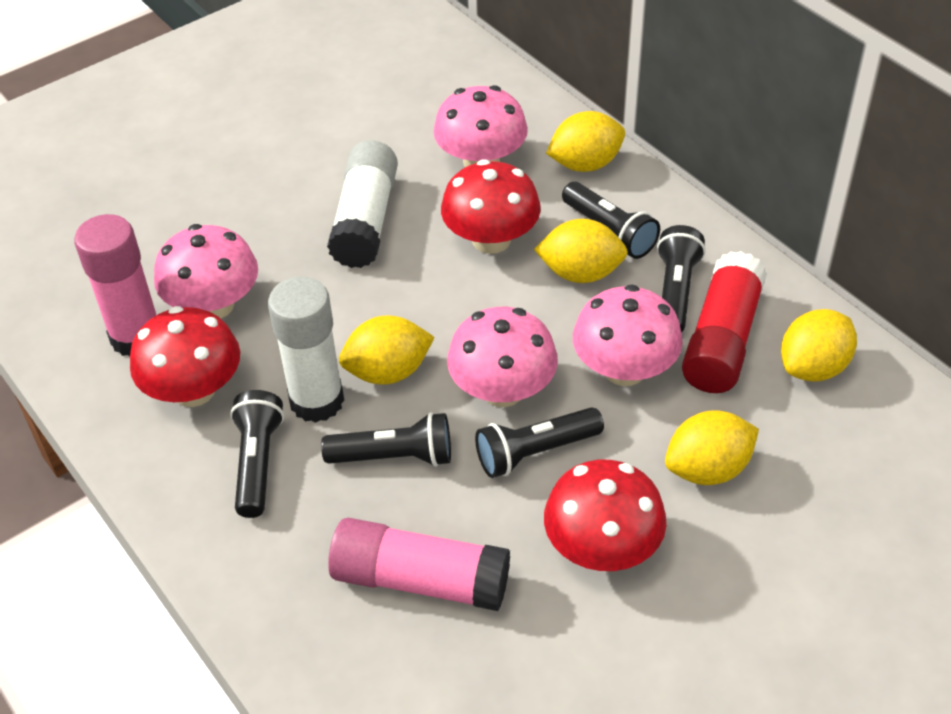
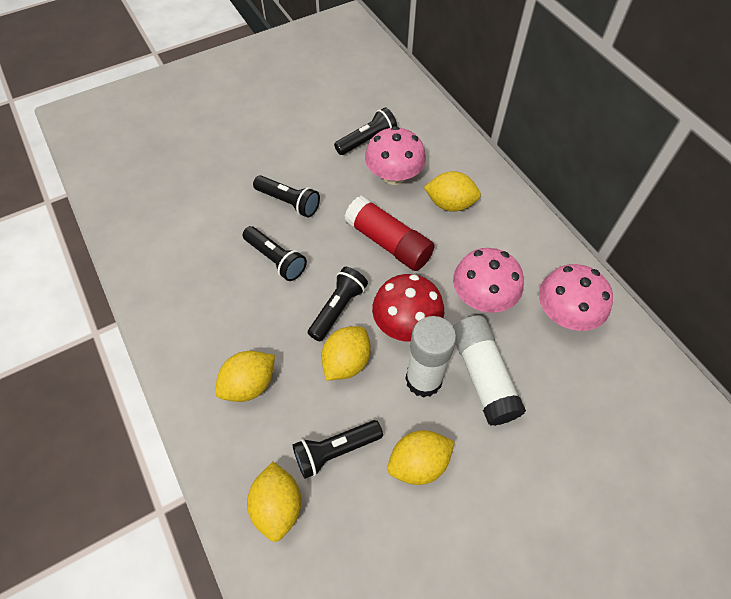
pink glue stick: [74,214,156,356] [328,518,510,611] = 2 -> none = 0
pink mushroom: [154,224,258,318] [433,85,528,167] [447,307,558,407] [573,284,683,386] = 4 -> [365,126,426,185] [453,248,524,313] [539,264,613,331] = 3
red mushroom: [130,306,240,407] [441,159,541,254] [544,460,667,571] = 3 -> [372,274,444,342] = 1

